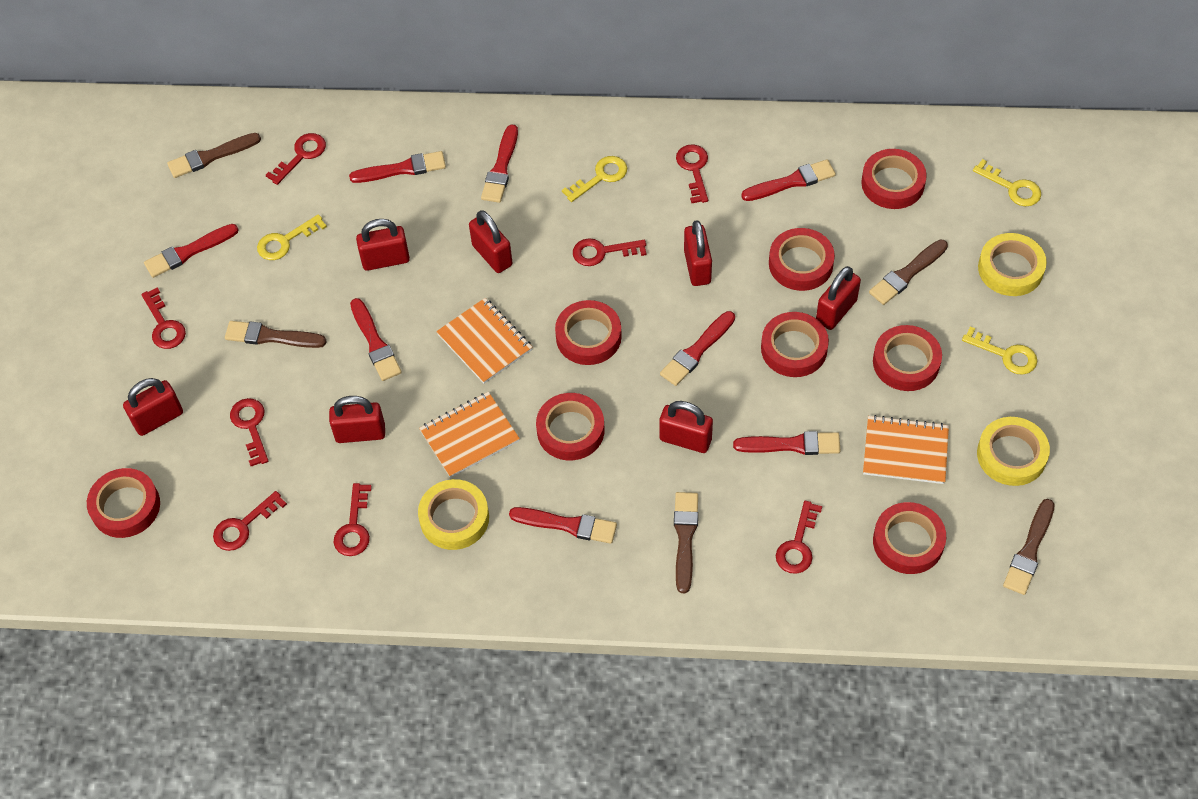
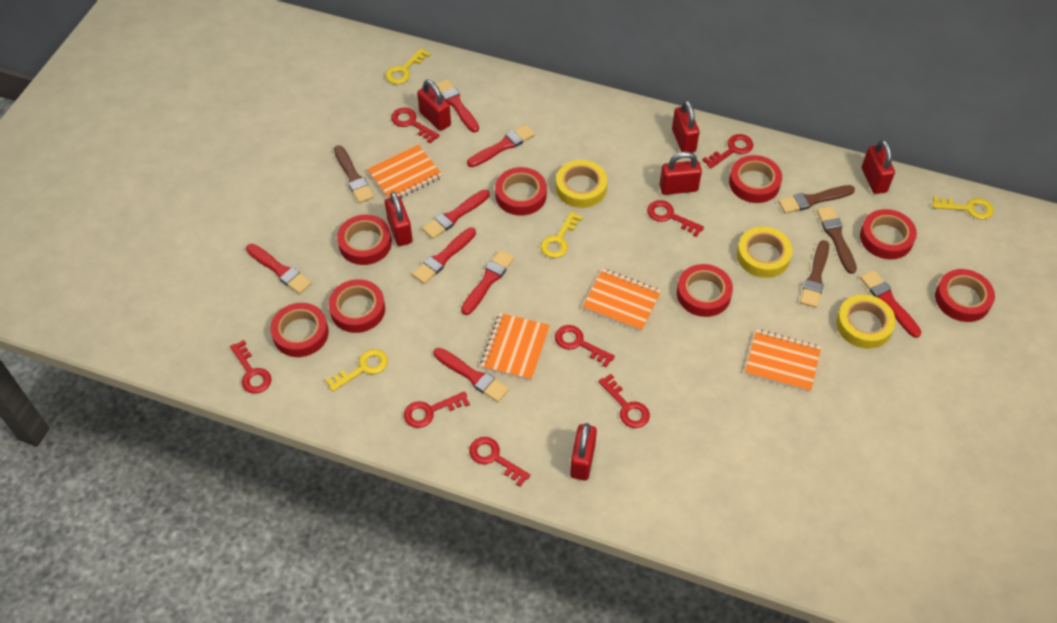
brown brush: [167,133,261,178] [225,321,327,348] [674,492,698,593] [869,239,948,305] [1003,499,1055,595] = 5 -> [334,145,374,203] [778,185,855,214] [800,240,829,308] [817,206,857,274] = 4
orange notebook: [419,392,520,478] [436,298,532,384] [863,415,949,484] = 3 -> [367,145,443,199] [480,313,550,381] [582,269,661,332] [745,329,821,392] = 4
red padlock: [123,378,183,436] [329,396,385,443] [356,219,410,271] [469,210,512,273] [660,401,713,453] [684,220,712,286] [816,266,861,330] = 7 -> [385,191,413,246] [417,79,451,131] [570,423,597,480] [659,152,702,195] [672,100,700,153] [862,140,895,194] = 6

